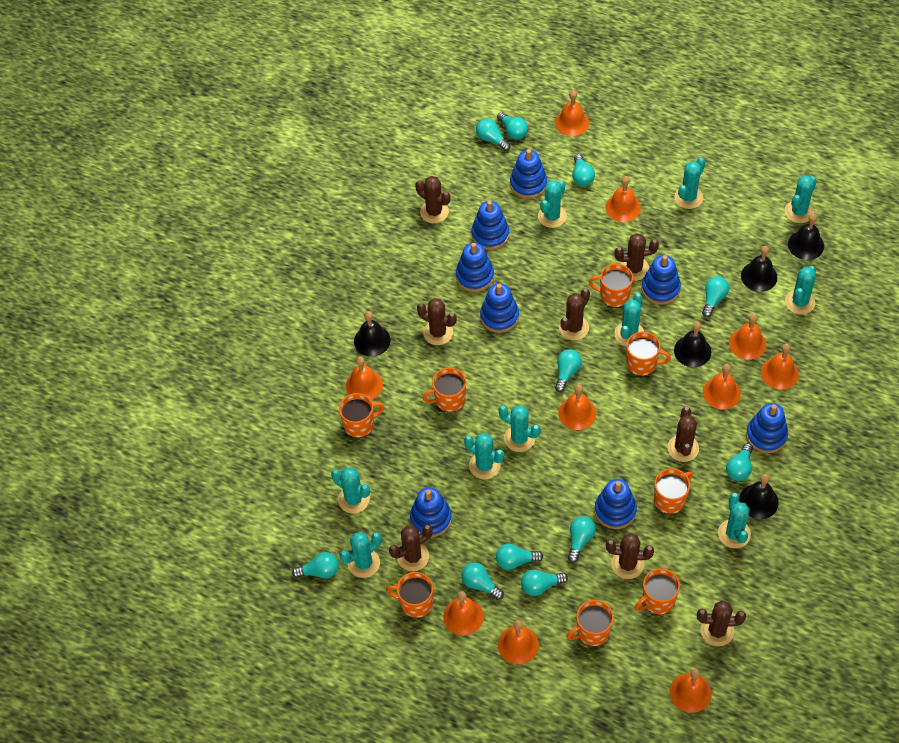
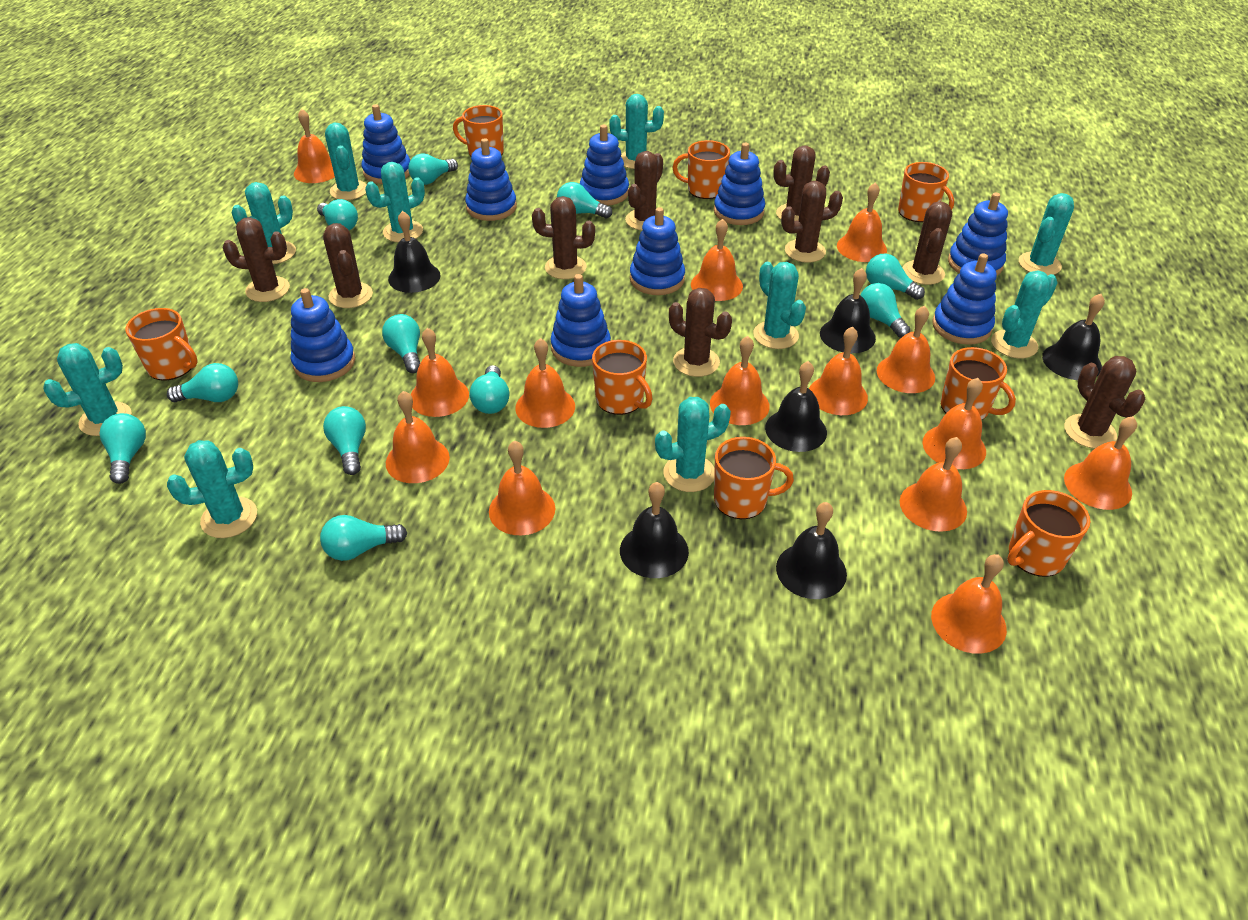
black bell: [354,311,391,357] [674,322,711,367] [739,474,779,519] [741,246,778,292] [788,214,824,260] = 5 -> [388,211,441,293] [620,482,689,578] [765,361,827,452] [776,502,847,599] [820,268,876,353] [1042,294,1105,380] = 6
blue stacking toy: [410,487,452,537] [456,243,494,292] [471,200,509,250] [480,283,519,333] [510,149,547,199] [594,479,637,529] [642,255,681,305] [746,403,788,453] = 8 -> [291,288,355,382] [362,104,410,184] [465,138,517,221] [550,274,611,367] [580,125,629,206] [630,207,685,295] [714,143,765,225] [933,253,997,345] [948,193,1008,275] = 9
brown cactus: [389,525,433,571] [415,176,450,223] [417,298,457,345] [559,289,590,340] [606,533,654,579] [614,233,659,281] [667,407,699,462] [697,600,746,646] = 8 -> [223,217,290,302] [323,223,373,308] [532,196,595,279] [625,151,663,230] [669,288,732,377] [773,145,830,221] [781,181,843,263] [903,201,952,285] [1064,356,1145,449] = 9
orange bell: [346,356,383,400] [443,591,484,636] [498,620,539,664] [555,90,589,136] [558,385,596,430] [605,176,641,222] [670,669,712,713] [703,364,741,410] [729,314,766,360] [761,344,799,390] = 10 -> [294,109,335,183] [386,391,450,483] [410,328,469,417] [489,441,555,535] [515,338,575,428] [691,219,743,301] [710,336,770,425] [809,326,868,415] [837,182,887,262] [877,306,935,393] [900,437,967,532] [922,378,986,469] [931,554,1007,654] [1064,416,1137,510] = 14

